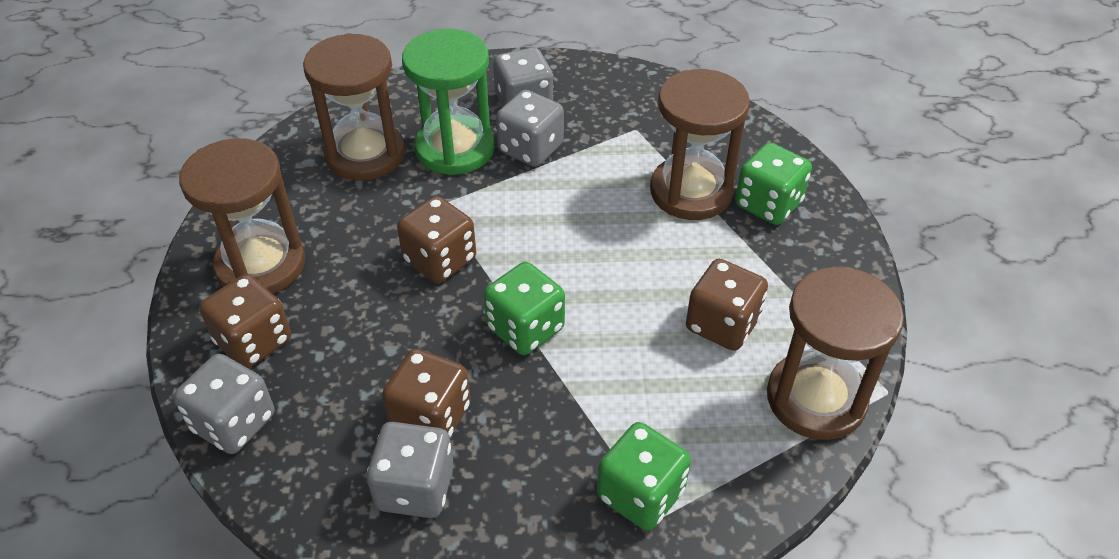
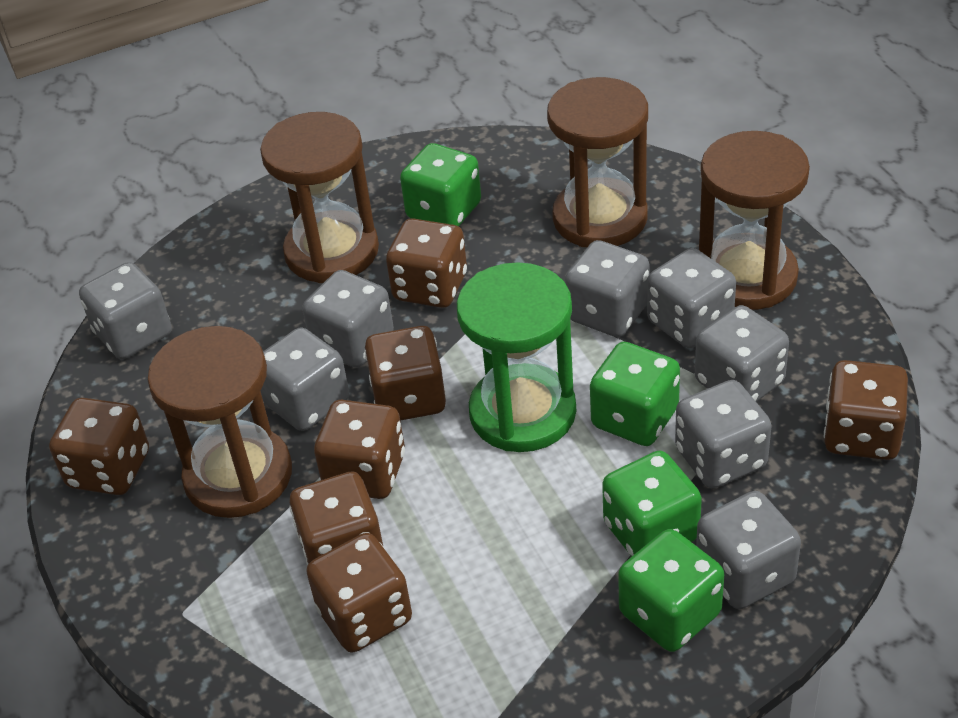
brown dice: [199,274,291,368] [382,349,471,437] [397,196,476,283] [686,259,768,351] = 4 -> [49,398,149,495] [290,471,383,566] [306,533,412,653] [314,400,405,499] [364,326,446,421] [386,218,467,308] [824,360,908,460] = 7
green dice: [484,262,565,355] [597,422,691,531] [735,143,812,225] = 3 -> [400,143,481,226] [590,342,680,446] [602,450,702,557] [618,529,724,652] = 4
grey dice: [173,354,274,454] [367,422,454,518] [493,47,553,107] [496,90,564,167] = 4 -> [79,262,172,359] [260,327,349,431] [302,270,394,368] [565,240,650,337] [647,248,736,348] [675,380,772,488] [695,305,789,402] [696,491,801,609] = 8

